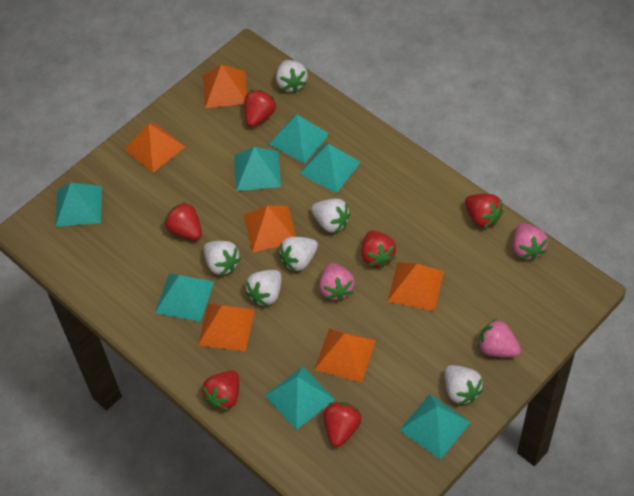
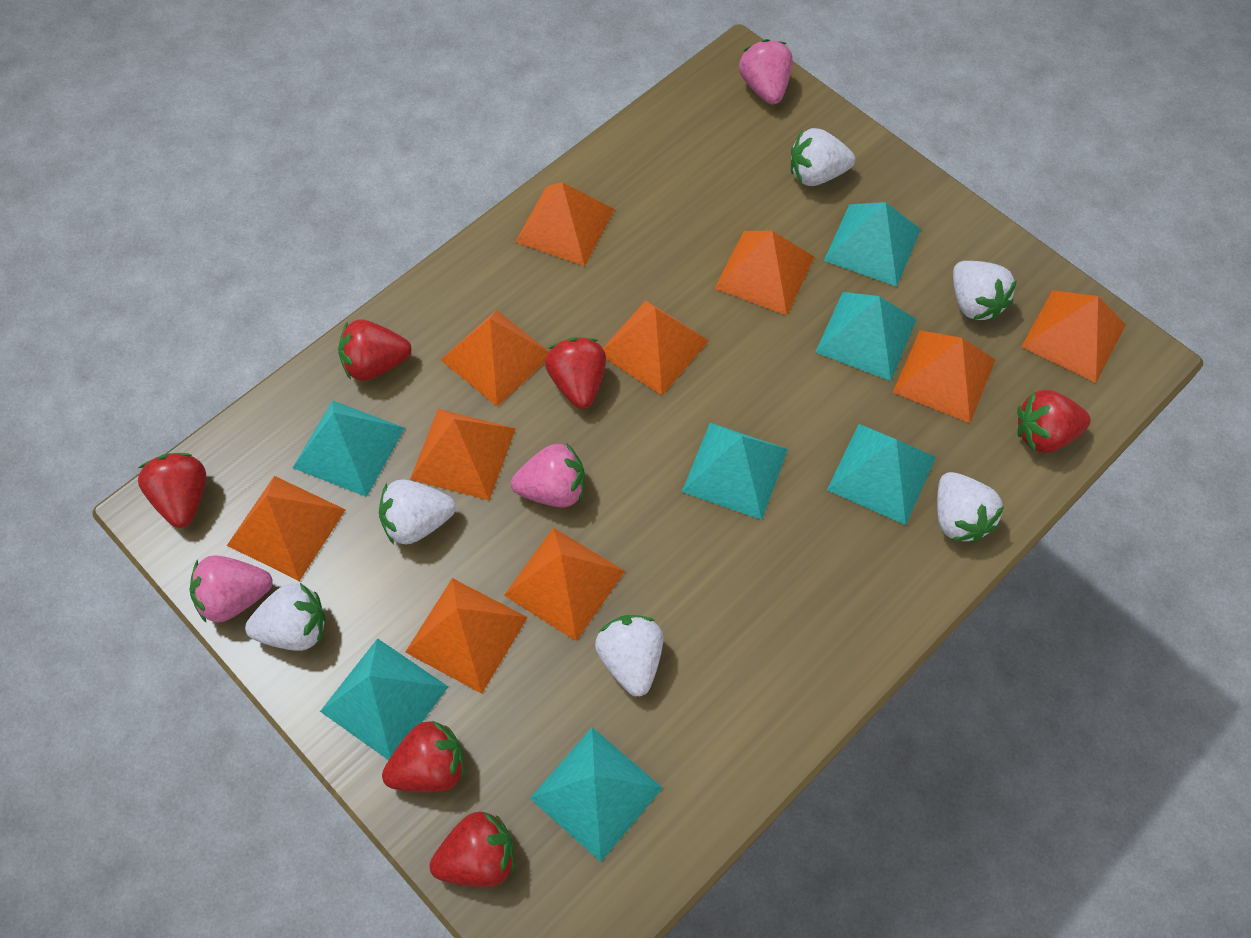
orange pyramid: [124,124,185,173] [198,304,255,352] [203,64,247,108] [244,205,296,252] [314,328,376,383] [387,262,444,311] = 6 -> [227,476,346,581] [405,578,528,694] [410,409,516,501] [441,310,549,407] [504,528,625,641] [515,182,615,266] [603,300,709,395] [714,231,814,316] [893,330,996,423] [1021,290,1126,383] = 10

